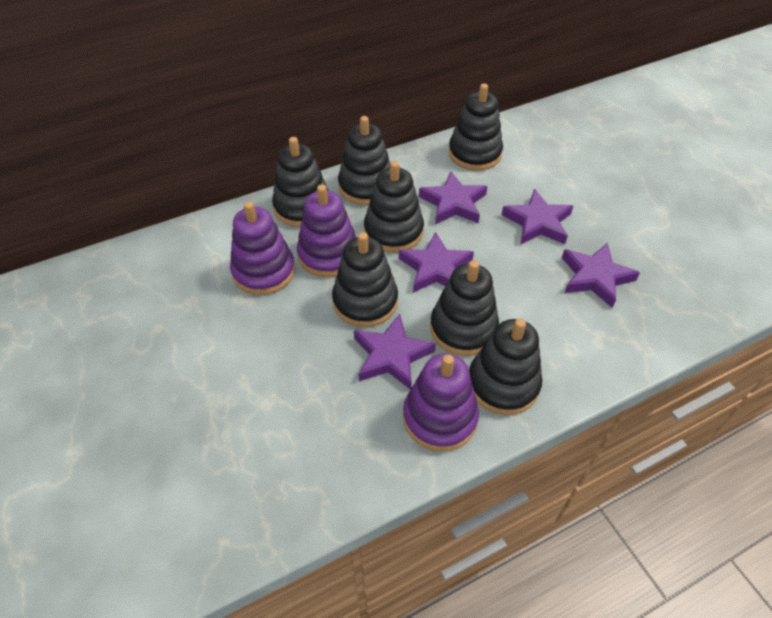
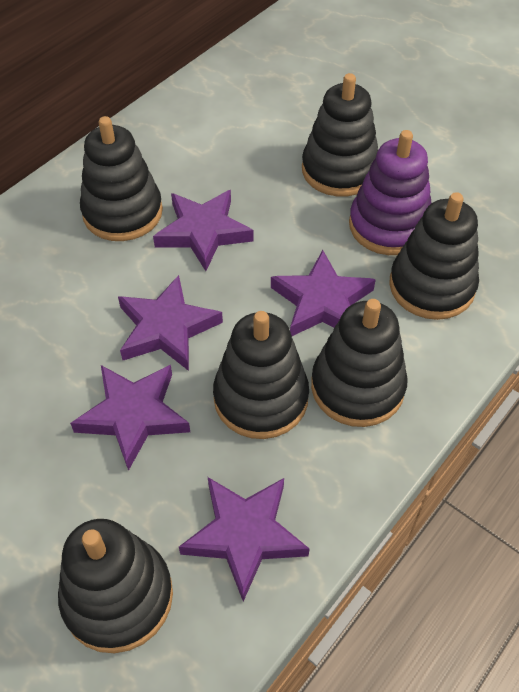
black stacking toy: [272,137,328,227] [332,232,398,327] [338,116,390,205] [364,161,424,253] [430,260,499,356] [448,83,503,171] [469,318,542,415] = 7 -> [58,519,173,653] [80,116,163,241] [213,311,309,439] [302,73,378,197] [311,299,408,427] [389,192,479,320] = 6
purple stacking toy: [230,201,295,295] [297,184,357,277] [403,353,479,451] = 3 -> [349,130,431,255] = 1

